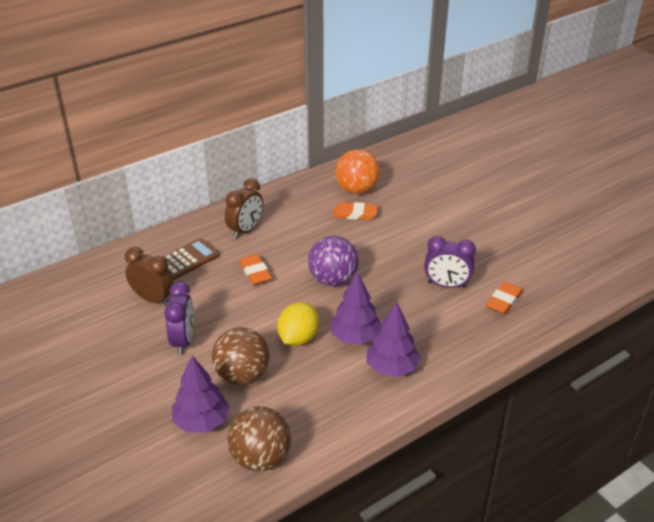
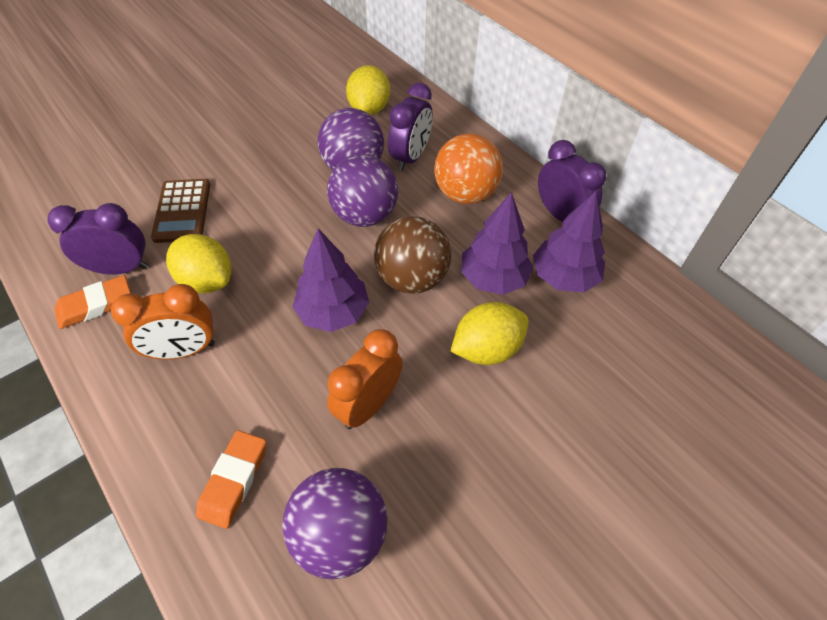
brown ball: [212,327,270,385] [227,407,291,471] = 2 -> [374,216,451,294] = 1
brown clock: [125,247,174,306] [225,178,263,239] = 2 -> none = 0
orange clock: none = 0 -> [111,284,215,360] [327,329,403,429] = 2
orange eraser: [239,254,272,285] [333,202,378,220] [486,282,523,315] = 3 -> [54,275,131,329] [196,430,266,529] = 2
purple ball: [308,236,359,286] = 1 -> [282,468,387,579] [318,108,384,170] [327,154,398,227] = 3
purple clock: [164,282,194,355] [424,236,476,288] = 2 -> [48,203,148,274] [388,83,433,171] [538,140,606,222] = 3
yellow lemon: [277,302,319,346] = 1 -> [166,234,231,293] [346,65,390,115] [450,302,529,365] = 3

